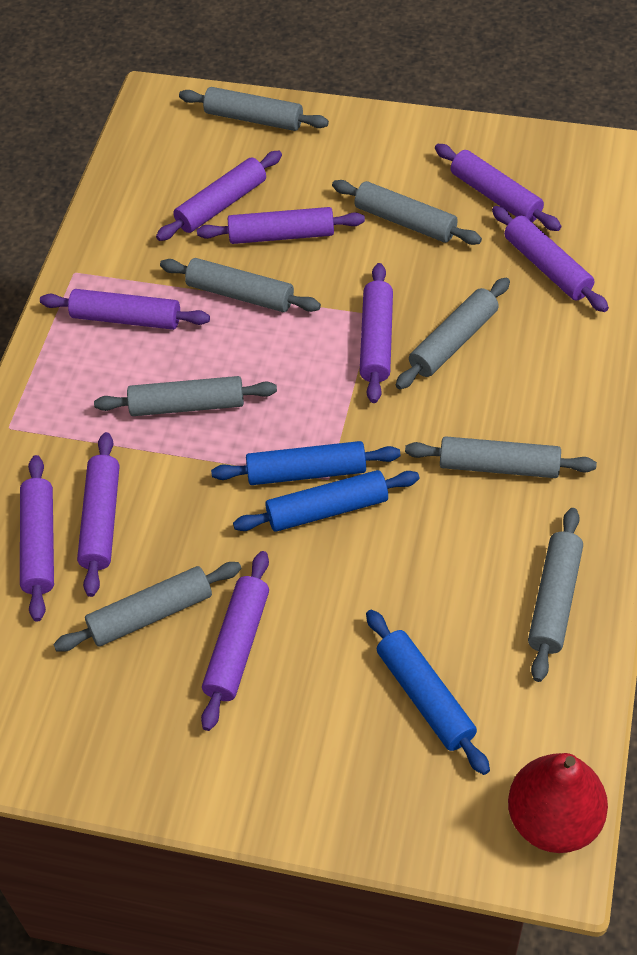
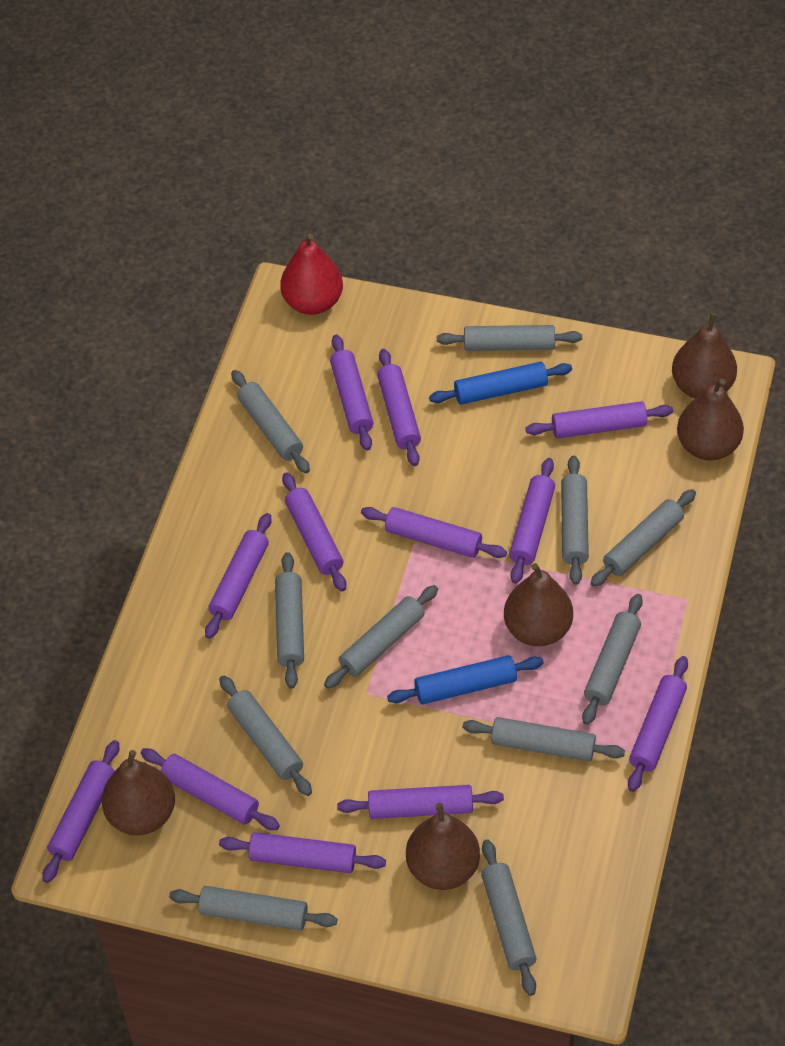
blue rolling pin: [211,441,401,485] [233,470,420,532] [366,609,490,775] = 3 -> [387,655,544,704] [429,362,572,405] = 2
brown pear: none = 0 -> [102,750,175,835] [406,803,480,890] [504,563,573,646] [672,312,737,398] [677,379,744,460] = 5
grey rolling pin: [53,562,241,652] [94,376,277,416] [160,258,321,312] [179,87,329,131] [332,180,482,245] [396,278,510,389] [405,436,597,478] [528,508,583,682] = 8 -> [169,886,337,931] [219,675,312,796] [231,370,310,473] [275,552,304,689] [324,585,438,689] [437,325,582,351] [462,717,625,761] [481,839,537,996] [561,455,589,585] [582,594,643,725] [591,489,696,587] = 11
purple rolling pin: [20,455,54,621] [40,289,210,330] [77,432,120,597] [156,151,282,241] [197,207,365,244] [201,551,269,731] [359,263,393,403] [435,144,561,231] [492,206,609,312] = 9 -> [42,740,119,883] [141,748,280,830] [205,513,272,639] [219,832,386,873] [282,473,346,592] [330,335,373,451] [337,785,504,819] [361,507,507,558] [377,349,421,466] [509,458,555,584] [526,401,673,438] [628,656,688,792] = 12

